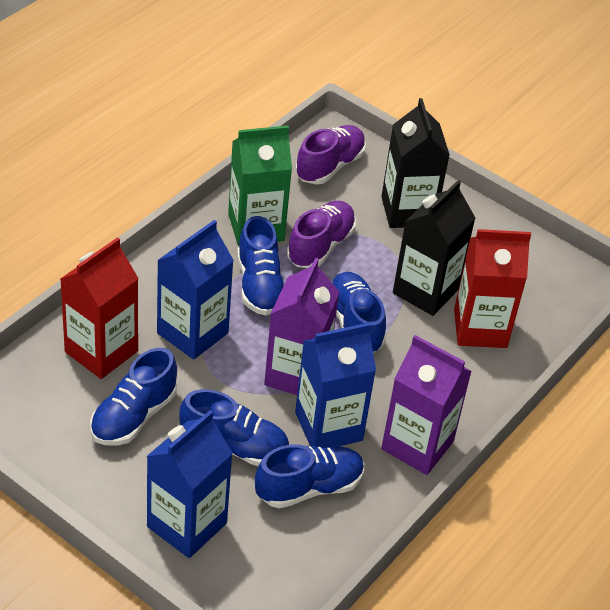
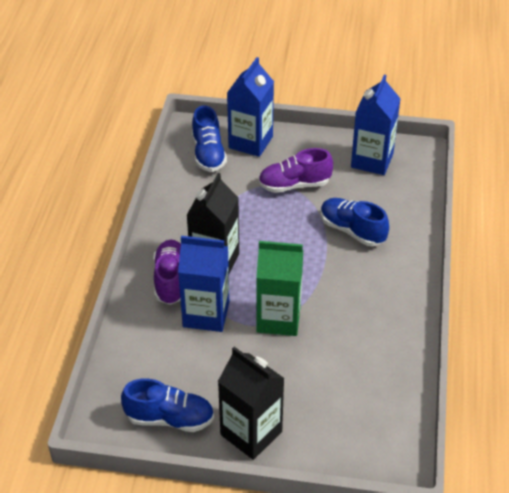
blue shoe: [90,348,177,446] [179,389,289,466] [237,216,284,315] [255,444,364,509] [332,272,386,353] = 5 -> [121,379,214,432] [192,105,227,172] [321,198,389,246] = 3
purple carton: [264,258,340,395] [381,335,472,475] = 2 -> none = 0
red carton: [61,237,139,379] [454,229,531,348] = 2 -> none = 0

